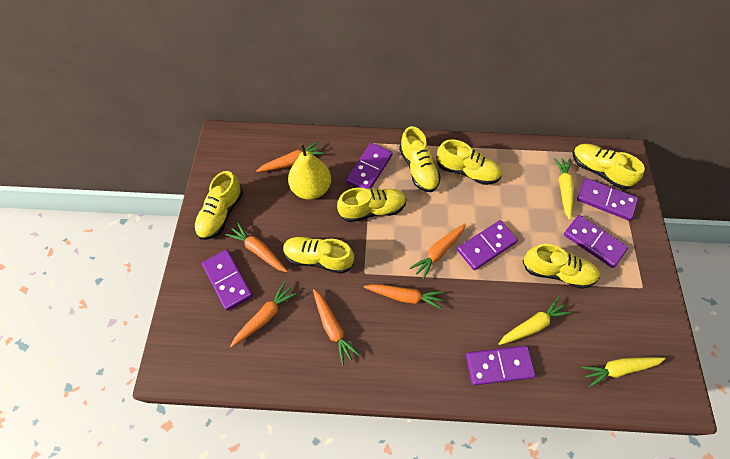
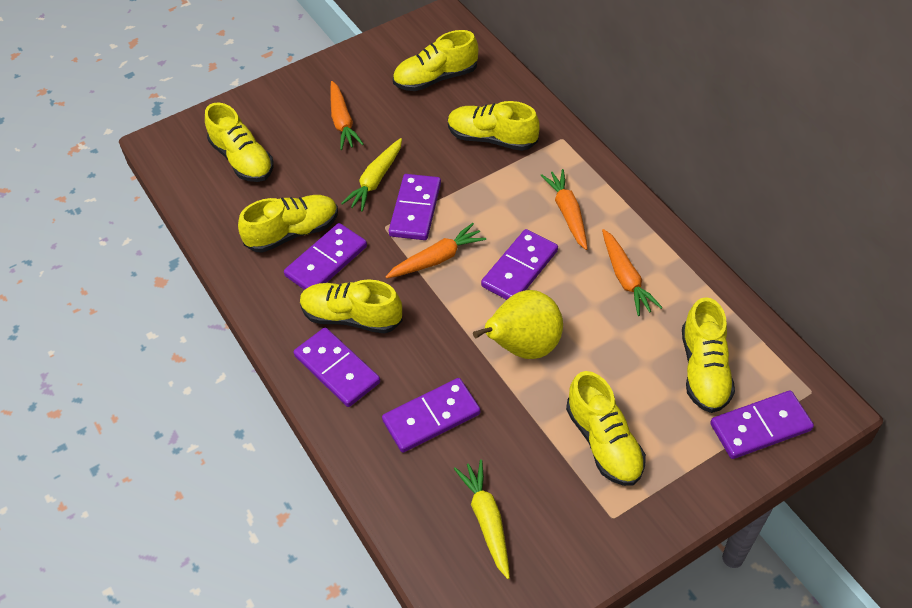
orange carrot: [226,222,288,272] [230,282,297,348] [256,142,324,172] [313,289,360,365] [364,284,444,310] [410,223,466,280] = 6 -> [330,81,364,150] [386,223,486,279] [540,169,588,250] [602,229,663,316] = 4
yellow carrot: [499,297,571,345] [554,158,574,220] [581,357,665,387] = 3 -> [341,138,402,212] [454,459,510,579] = 2

